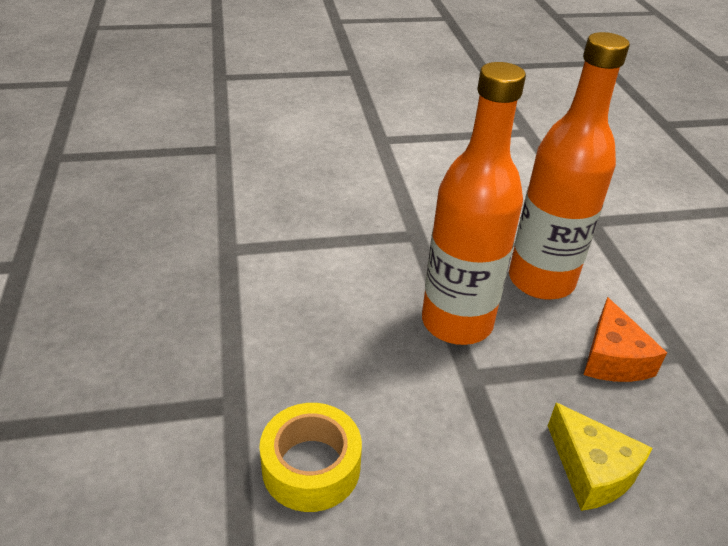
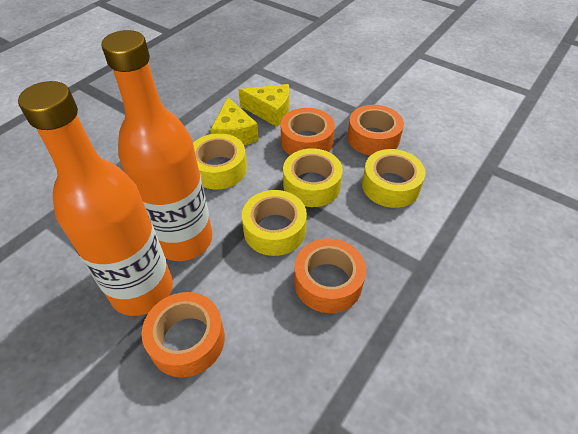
orange cheese: [584,297,667,382] = 1 -> none = 0
orange tape: none = 0 -> [142,292,225,378] [281,108,335,155] [294,238,366,313] [347,105,404,156] = 4
yellow cheese: [548,403,653,511] = 1 -> [210,97,259,145] [238,84,289,127] = 2
yellow tape: [259,403,362,512] = 1 -> [193,133,247,189] [242,190,307,256] [283,148,343,207] [362,149,425,208] = 4

